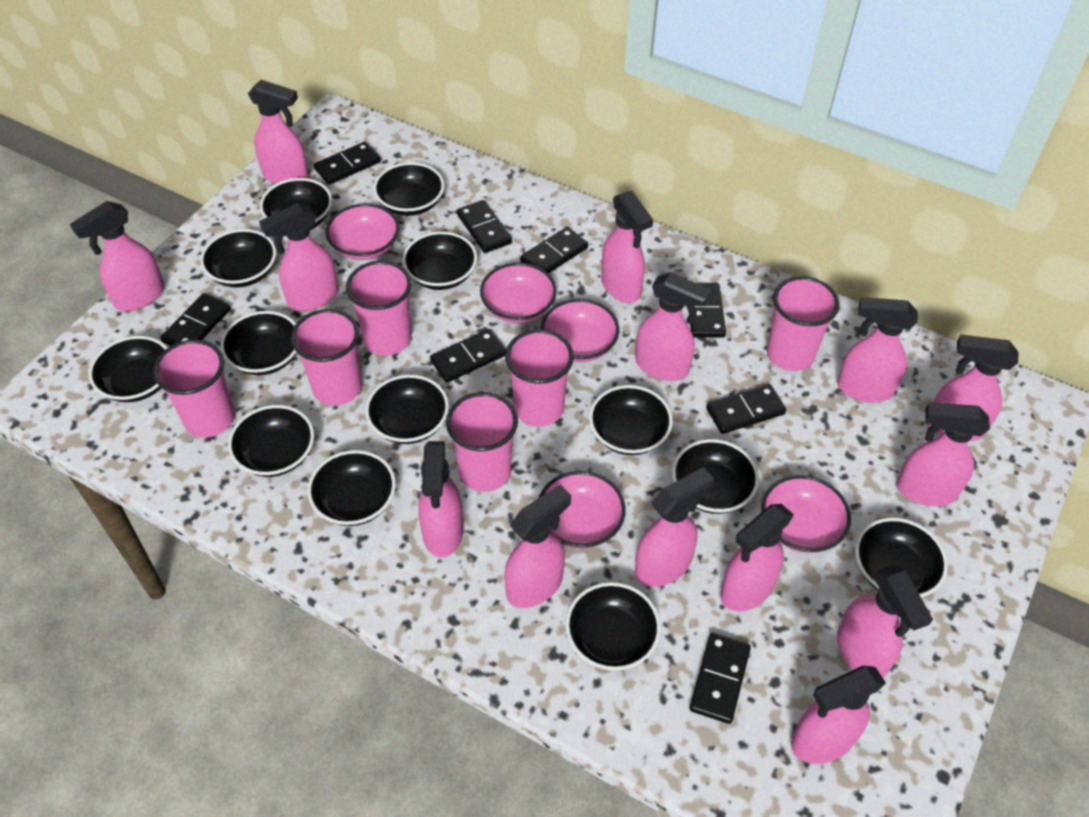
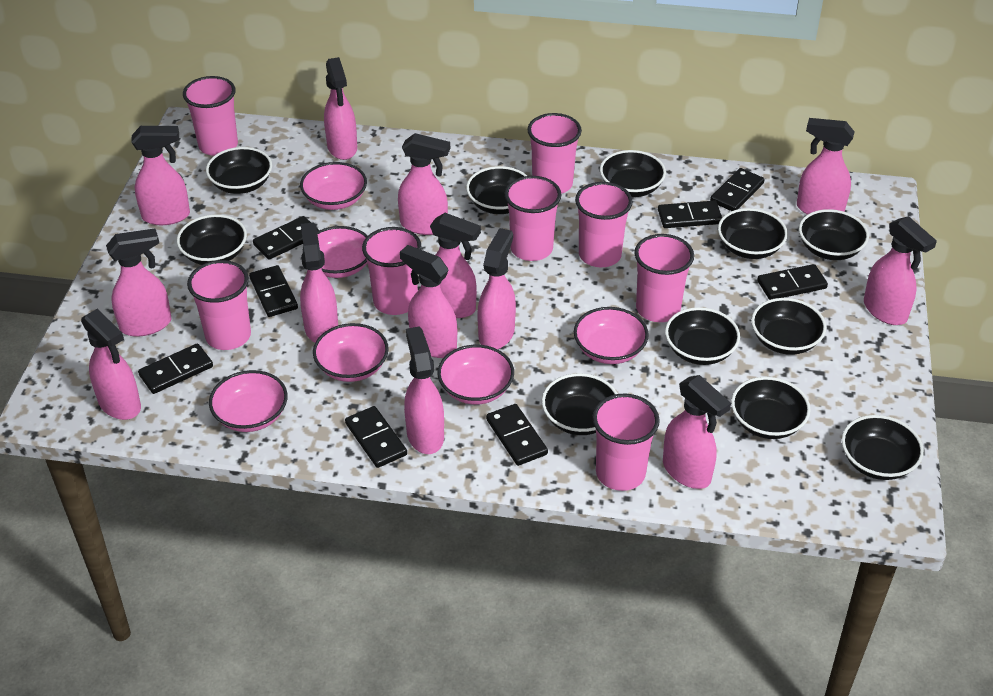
black bowl: [89,336,167,402] [200,229,276,288] [220,311,297,375] [228,405,314,477] [260,178,332,230] [307,450,396,526] [365,375,449,444] [374,162,444,216] [402,231,477,290] [565,582,661,671] [589,385,673,455] [672,439,759,514] [855,517,948,597] = 13 -> [177,214,247,265] [206,147,272,194] [466,166,527,214] [542,373,618,435] [600,150,666,197] [665,307,740,365] [718,208,788,259] [731,377,811,439] [751,298,826,355] [799,209,869,260] [841,415,924,480] = 11
pink bowl: [326,204,399,260] [480,263,557,323] [539,471,626,549] [541,299,619,362] [762,475,851,553] = 5 -> [209,370,288,432] [300,162,367,210] [303,226,368,278] [313,323,389,382] [438,345,514,405] [574,307,649,364] = 6
pink cup: [153,339,235,438] [291,309,362,406] [346,261,412,355] [446,392,518,492] [505,329,574,427] [767,276,840,371] = 6 -> [183,76,238,156] [187,260,251,350] [362,227,421,315] [504,176,562,261] [527,113,582,194] [575,182,633,267] [592,393,660,491] [634,234,694,322] = 8
pink spray bottle: [70,201,164,311] [248,80,309,184] [259,203,338,311] [418,441,463,558] [504,485,571,608] [601,191,653,303] [635,272,711,381] [635,467,714,587] [720,504,794,612] [791,666,886,764] [837,297,918,402] [837,565,933,678] [897,402,990,506] [928,335,1018,441] = 14 -> [81,308,141,420] [106,229,171,337] [131,126,190,225] [300,223,338,342] [324,57,357,160] [398,133,450,235] [400,245,457,358] [404,327,444,454] [430,213,481,318] [477,228,516,349] [663,375,731,489] [797,118,855,215] [864,216,937,325] = 13

